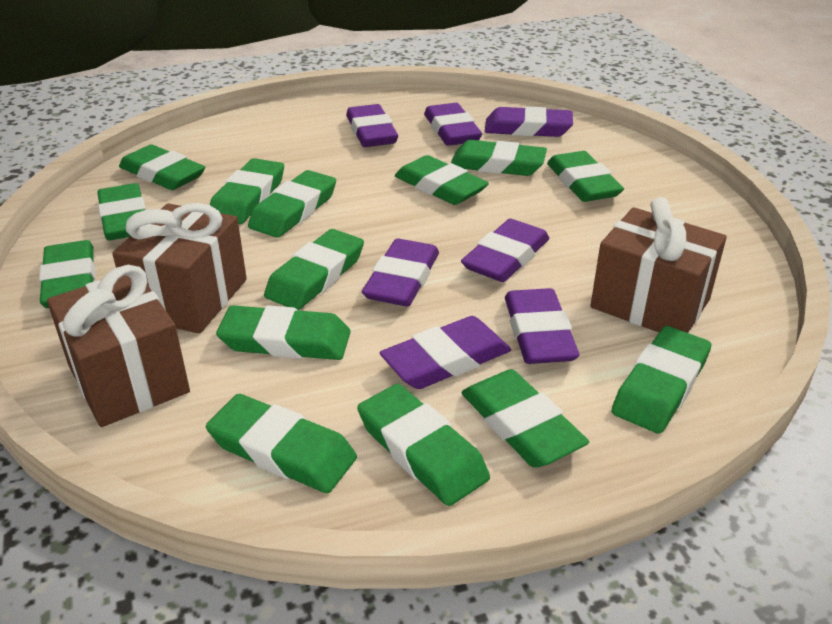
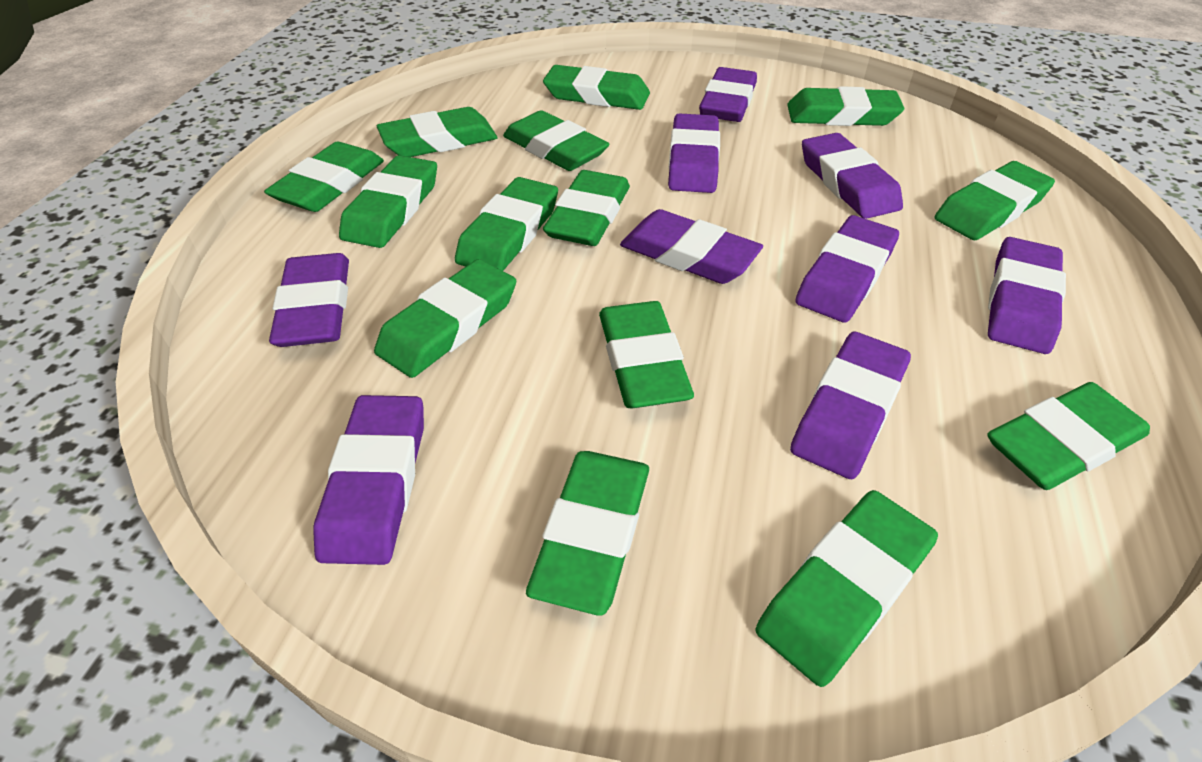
brown gift: [47,265,190,427] [112,203,247,334] [590,197,727,333] = 3 -> none = 0
purple eraser: [346,104,398,147] [362,239,439,307] [380,316,511,389] [424,103,482,146] [461,219,550,282] [485,106,573,137] [505,288,579,364] = 7 -> [269,253,349,347] [313,395,424,565] [620,209,763,284] [668,113,720,193] [699,67,757,122] [790,332,911,479] [795,215,899,323] [802,133,903,219] [988,237,1066,354] = 9

